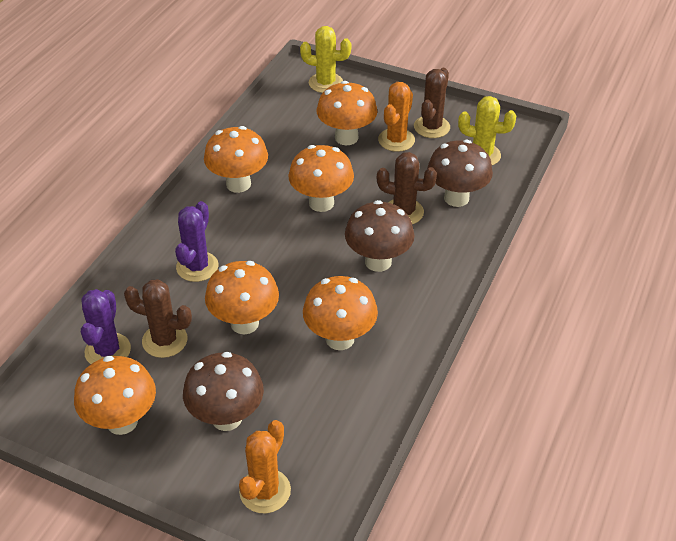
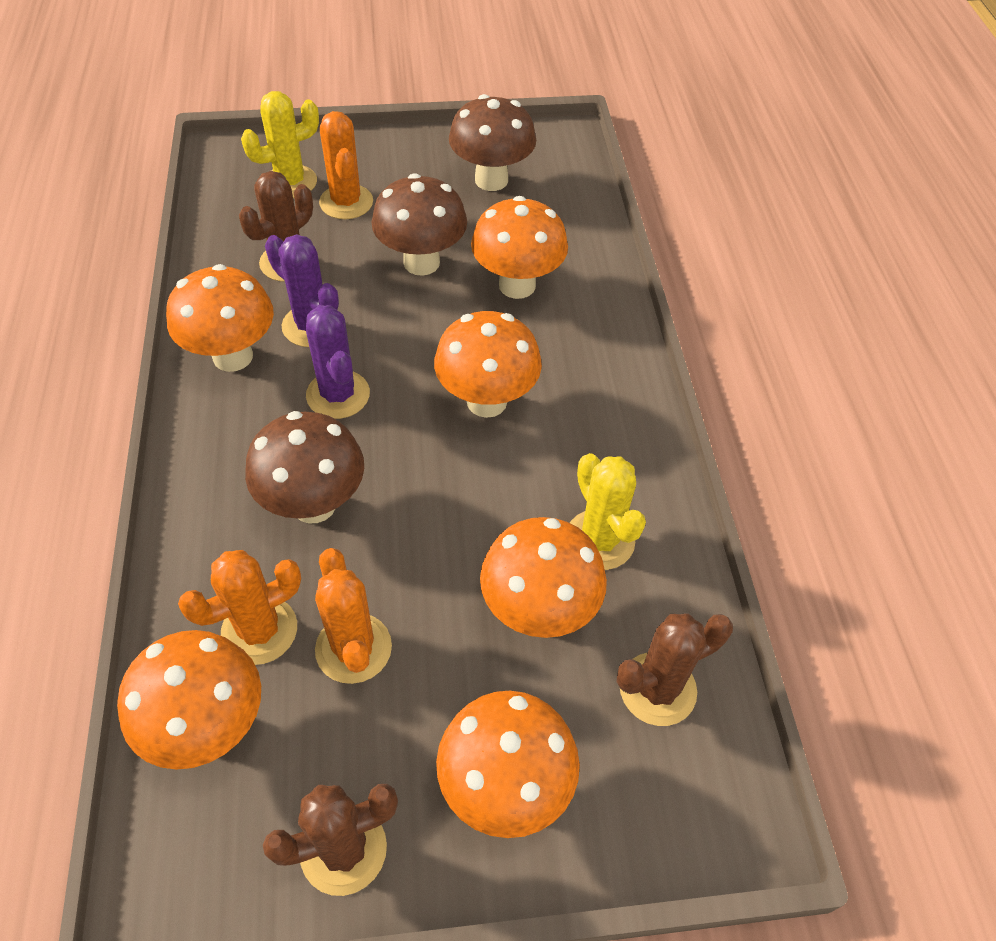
orange cactus: [239,420,291,513] [378,82,415,152] = 2 -> [178,550,301,665] [315,548,392,684] [319,111,373,219] = 3

